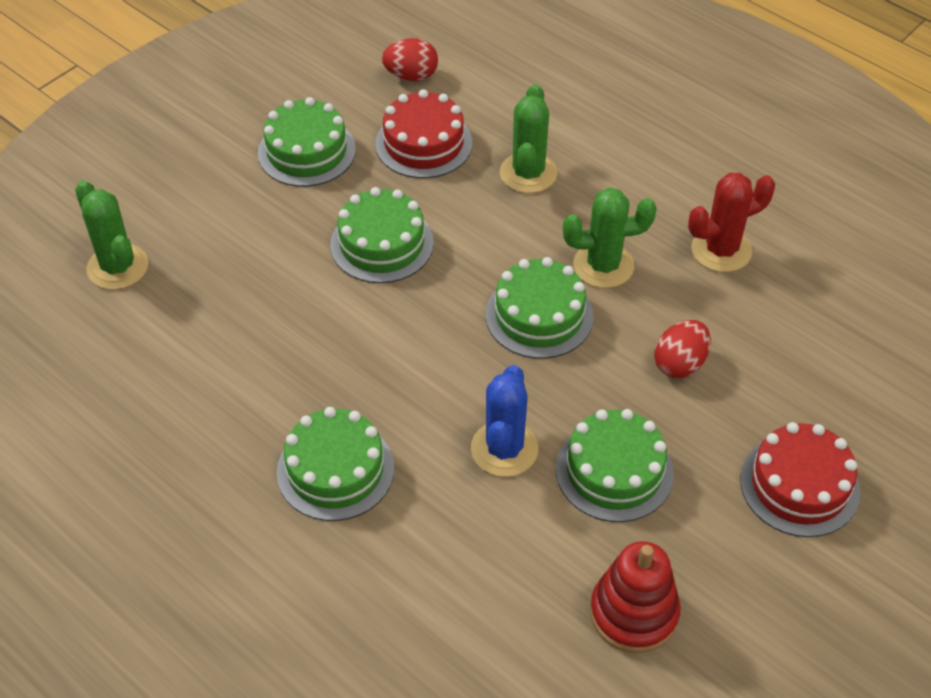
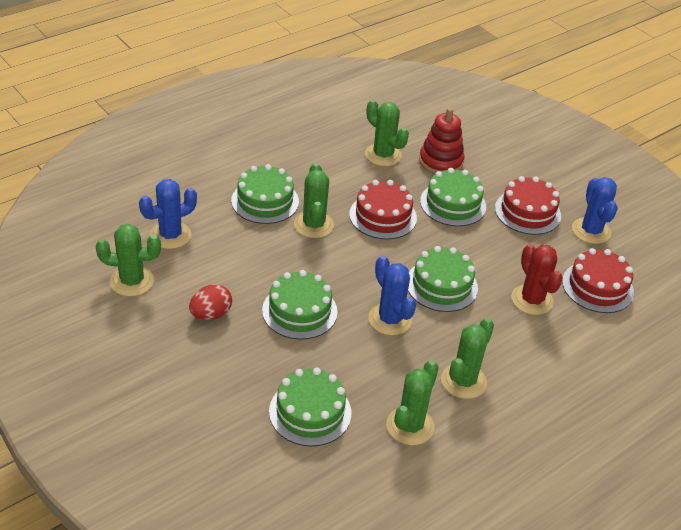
blue cactus: [471,365,538,477] = 1 -> [139,179,197,249] [368,256,416,335] [572,177,617,244] = 3
green cactus: [75,181,148,290] [500,84,557,193] [563,188,657,288] = 3 -> [96,224,161,296] [294,163,334,238] [365,99,409,166] [386,360,439,445] [441,318,494,399] = 5
red cake: [375,89,472,178] [740,422,860,537] = 2 -> [349,180,417,239] [495,176,561,235] [562,248,634,313] = 3
red egg: [382,38,438,81] [654,320,711,378] = 2 -> [189,284,232,320] = 1

